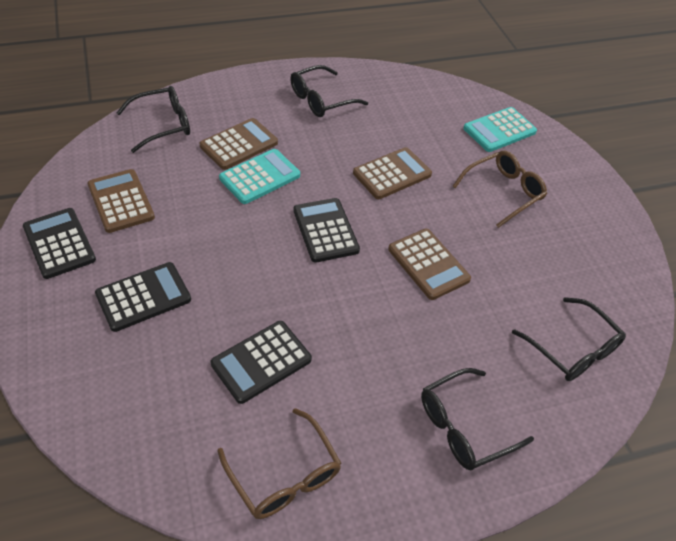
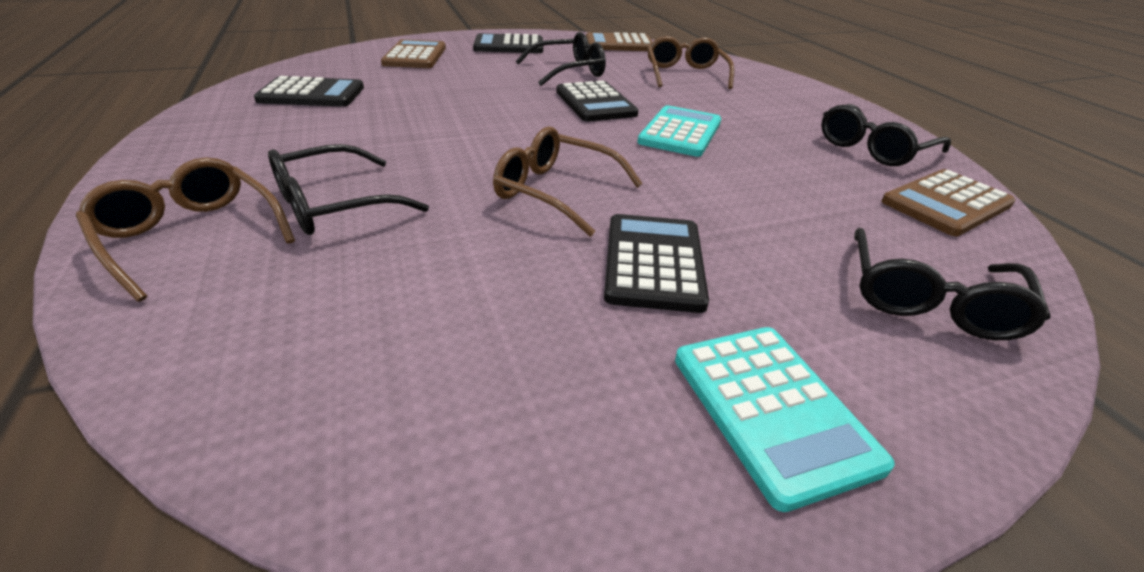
brown calculator: [88,169,155,233] [200,118,278,170] [353,147,432,199] [388,229,471,300] = 4 -> [381,39,446,68] [586,32,652,51] [881,169,1015,236] = 3
brown glasses: [217,408,341,519] [452,151,547,228] = 2 -> [76,157,295,302] [493,126,643,237] [648,36,734,89] = 3

